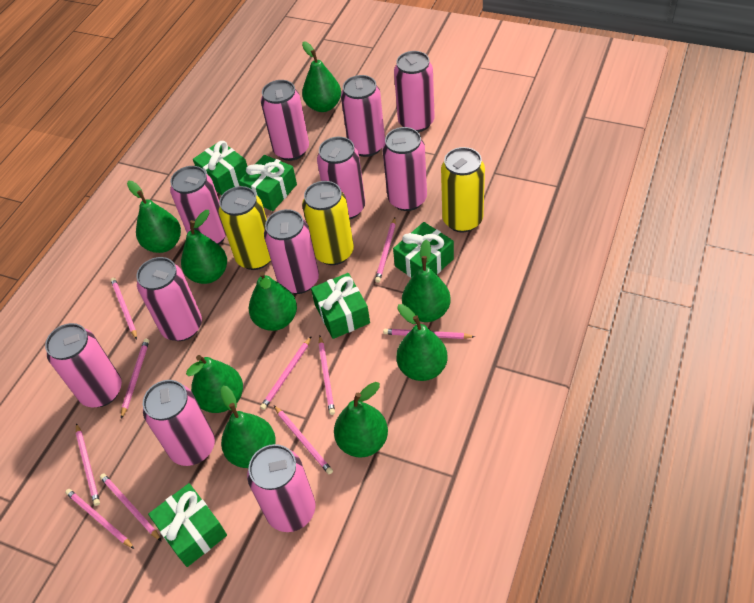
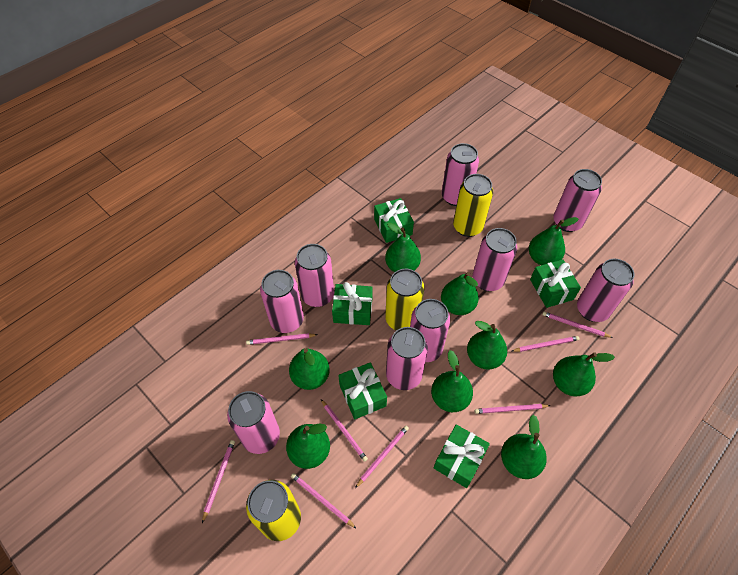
pink can: [45,323,122,407] [136,257,202,341] [143,380,215,466] [170,166,226,245] [247,444,316,532] [261,80,309,161] [264,209,319,294] [317,137,365,219] [341,75,385,157] [383,127,427,211] [394,51,435,132] = 11 -> [227,391,280,454] [260,270,304,333] [295,244,334,307] [386,327,428,390] [410,299,450,362] [442,143,479,206] [473,228,517,291] [553,169,602,232] [577,259,634,322] = 9
pink pencil: [65,489,134,549] [76,423,100,506] [100,473,161,541] [111,278,137,340] [121,339,149,419] [260,336,312,410] [274,405,333,474] [318,336,335,415] [375,218,396,283] [383,329,475,339] = 10 -> [202,440,235,523] [246,333,318,345] [291,473,357,529] [321,399,368,462] [355,426,409,488] [475,404,551,414] [512,336,579,352] [542,311,613,338] = 8

